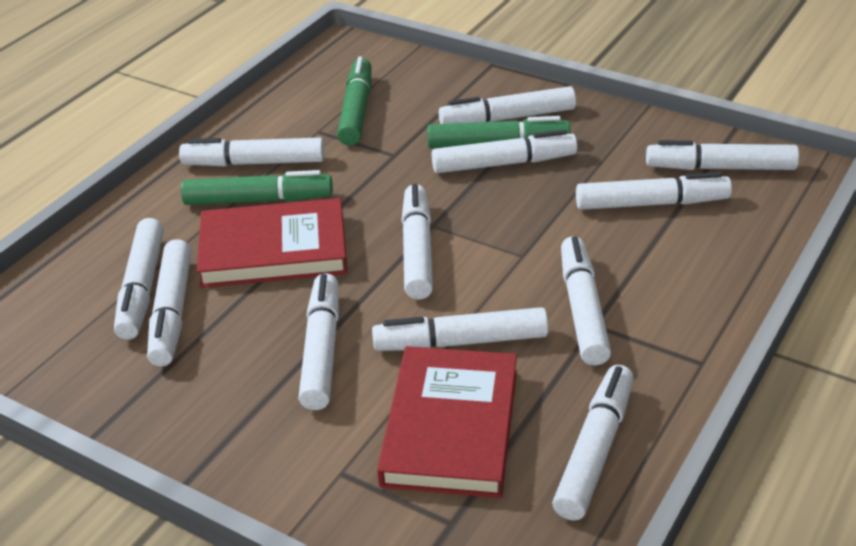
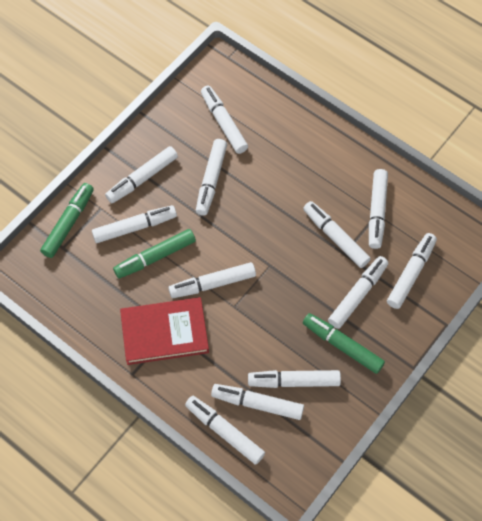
red book: [197,198,347,288] [377,346,517,498] = 2 -> [120,297,209,365] = 1

